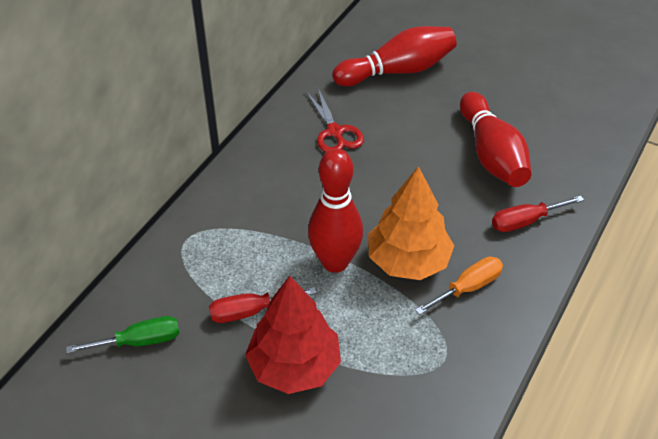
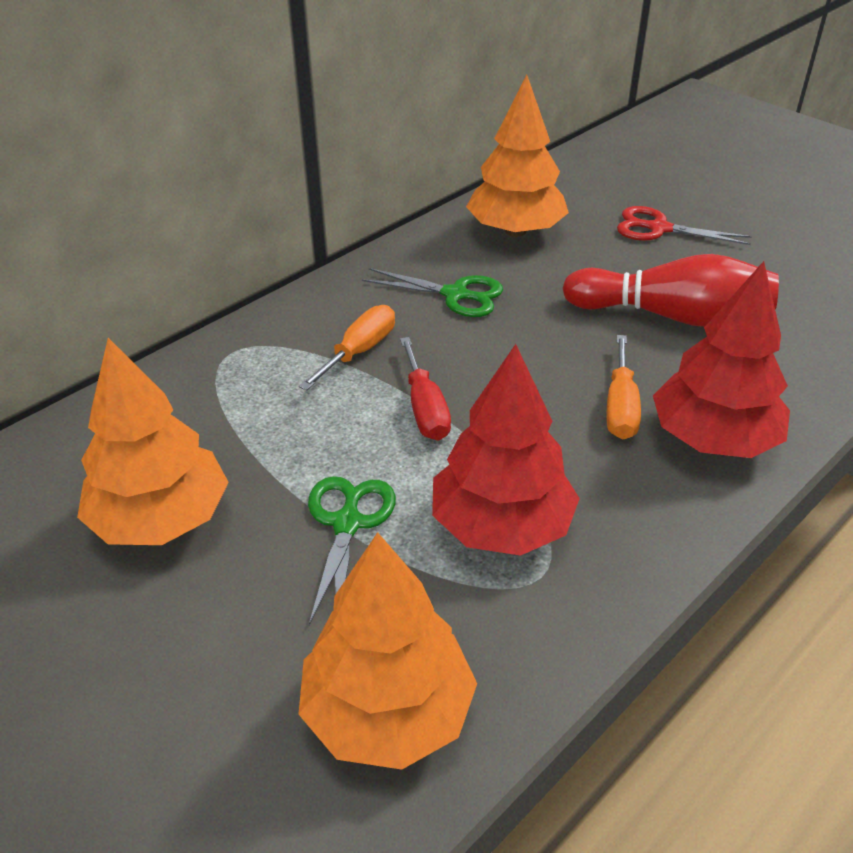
green scissors: none = 0 -> [308,476,396,625] [362,268,503,317] = 2
green screwdriver: [66,316,179,353] = 1 -> none = 0
orange screwdriver: [415,257,503,315] = 1 -> [299,305,395,391] [607,335,641,439] = 2
orange tree: [368,166,454,280] = 1 -> [77,338,229,545] [299,532,477,770] [466,75,569,237] = 3
red bowling pin: [308,148,363,273] [333,26,457,86] [460,92,531,187] = 3 -> [562,254,779,327] = 1
red screwdriver: [209,287,316,323] [492,196,584,232] = 2 -> [400,337,451,440] = 1
red tree: [245,276,341,394] = 1 -> [432,344,580,556] [653,261,790,458] = 2

